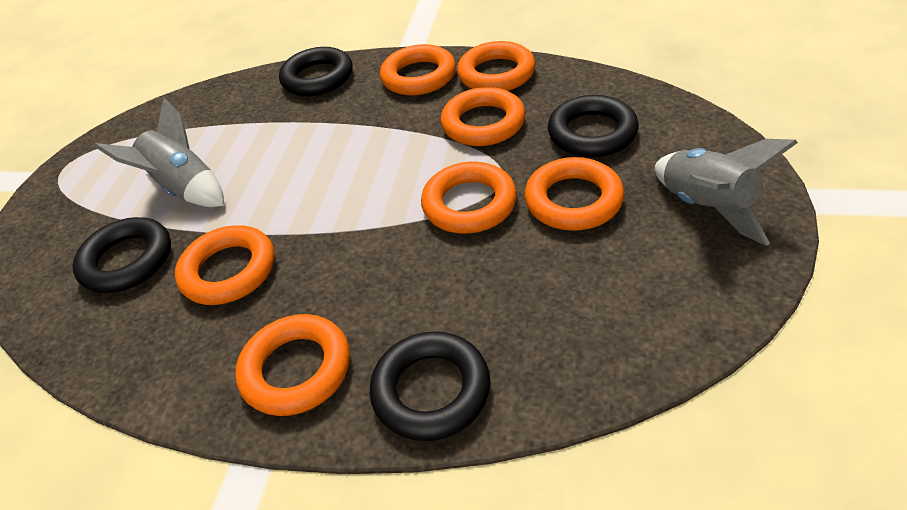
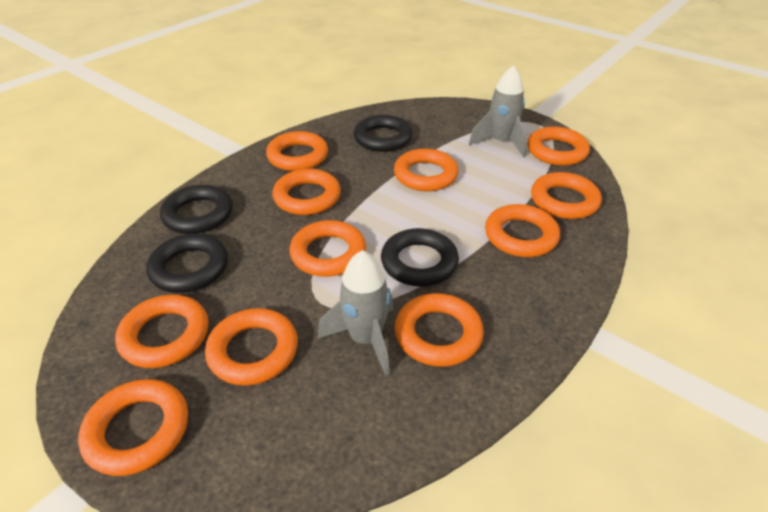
orange ring: [175,225,275,305] [235,314,350,416] [380,44,456,95] [421,162,517,234] [441,87,526,146] [457,41,536,91] [525,157,624,231] = 7 -> [78,379,188,476] [115,295,209,368] [205,308,298,386] [266,131,328,171] [272,169,341,215] [289,220,366,277] [394,148,459,191] [395,293,484,367] [485,204,560,257] [527,127,590,166] [531,172,602,219] = 11

